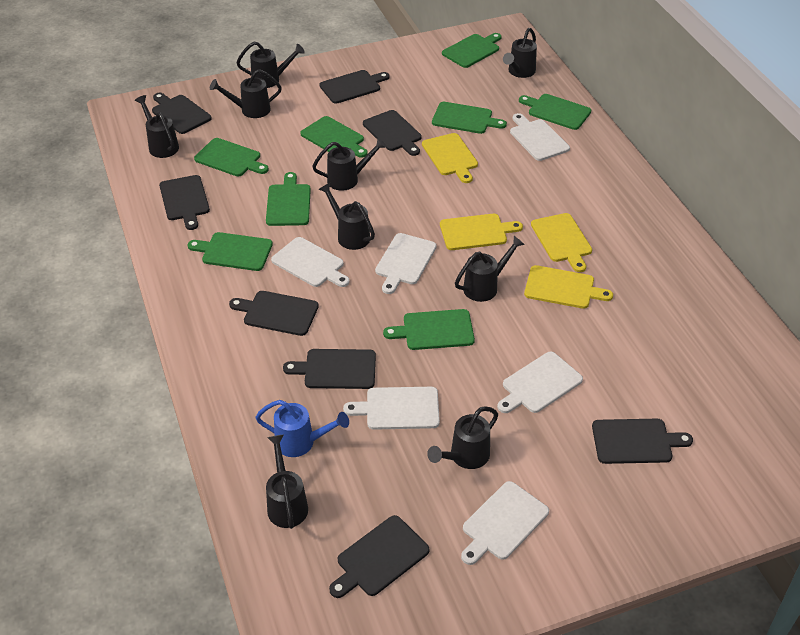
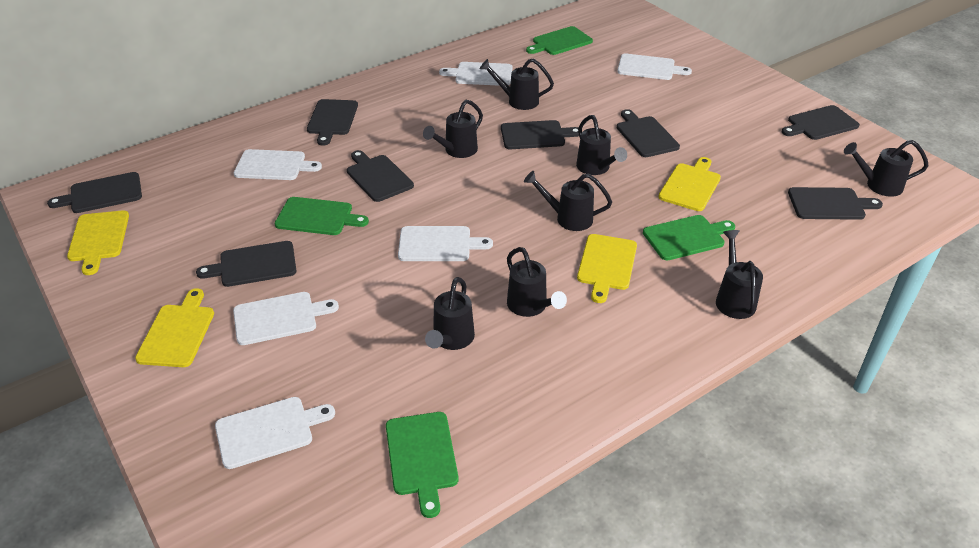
black watering can: [135,95,179,158] [210,69,282,118] [236,42,305,88] [266,435,308,529] [312,138,386,191] [319,183,375,250] [427,406,498,469] [455,236,525,302] [503,28,537,78] = 9 -> [423,100,483,158] [425,277,475,350] [480,58,554,110] [507,247,567,317] [524,171,612,231] [576,115,627,175] [716,230,763,319] [844,140,929,197] = 8
blue watering can: [255,400,349,457] = 1 -> none = 0
green cutting board: [188,232,273,271] [194,138,269,176] [266,172,311,226] [300,116,368,158] [383,309,475,350] [432,102,507,134] [442,33,502,68] [519,94,591,130] = 8 -> [275,197,369,235] [386,412,459,518] [526,26,593,55] [643,215,735,260] = 4

